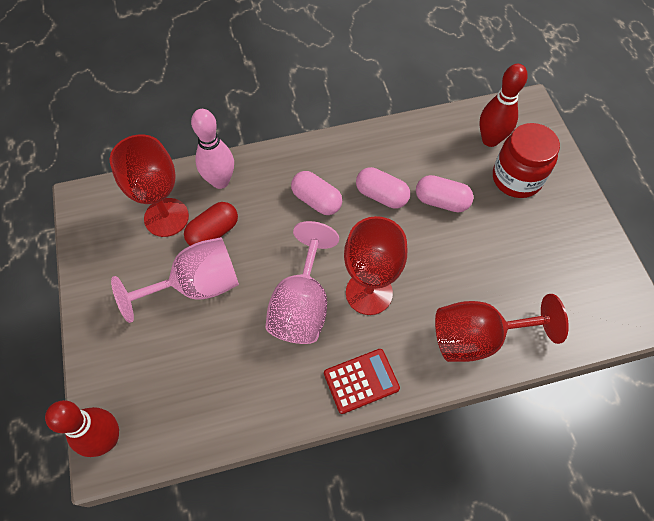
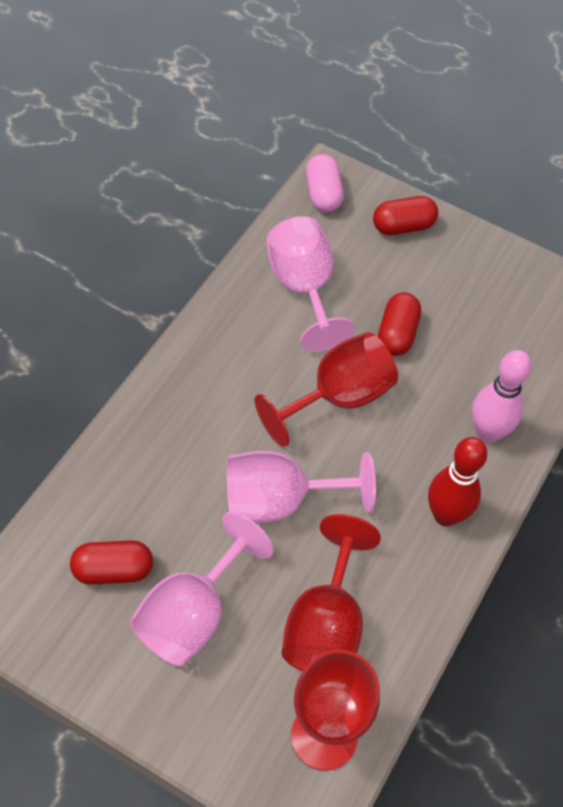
pink capsule: [291,171,342,215] [356,167,410,209] [416,175,474,212] = 3 -> [306,154,344,212] = 1
pink goblet: [111,237,239,323] [265,221,339,344] = 2 -> [130,512,274,666] [227,451,376,523] [266,216,355,351] = 3
red bowling pin: [45,400,119,457] [479,64,528,147] = 2 -> [428,437,487,526] = 1
red calculator: [324,349,400,414] = 1 -> none = 0
red capsule: [184,202,238,246] = 1 -> [70,540,153,585] [373,196,438,235] [378,292,421,356] = 3
red jar: [493,123,560,198] = 1 -> none = 0

